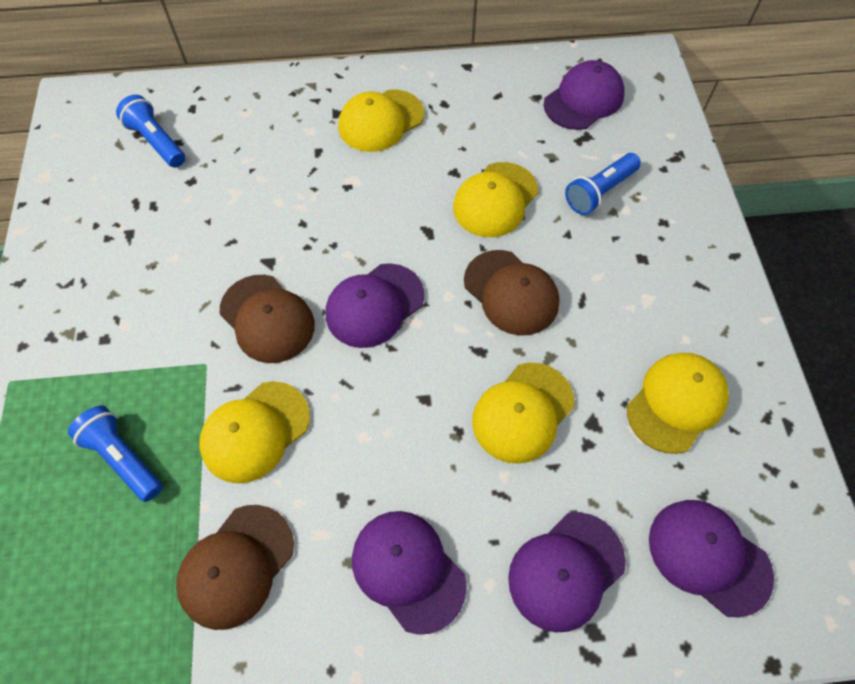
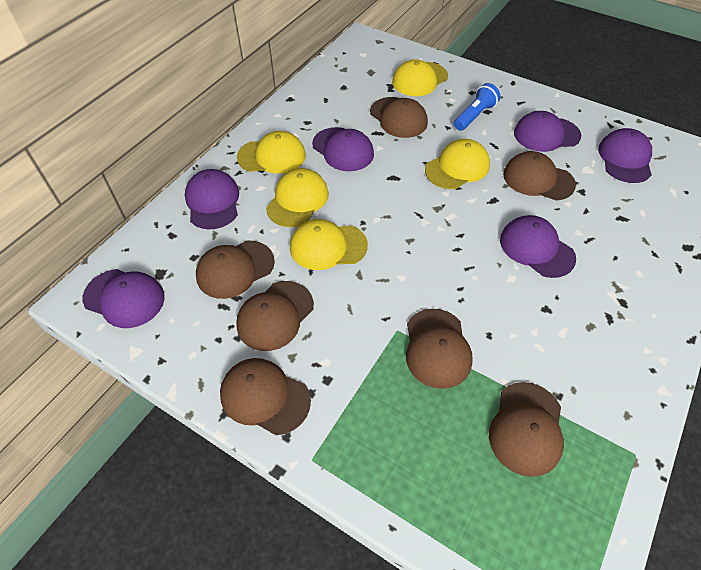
blue flashlight: [68,406,163,502] [116,95,185,168] [565,153,641,215] = 3 -> [454,83,500,131] = 1
brown cap: [176,505,294,630] [220,275,315,363] [464,250,559,336] = 3 -> [196,241,275,299] [220,358,311,435] [236,281,314,351] [370,97,428,138] [406,309,473,389] [489,382,564,477] [503,151,576,201] = 7
purple cap: [326,263,424,348] [352,511,467,635] [508,512,626,633] [544,60,625,130] [649,500,774,618] = 5 -> [83,269,165,328] [185,169,239,229] [312,127,374,171] [500,215,576,278] [514,111,581,152] [598,128,652,183] = 6

